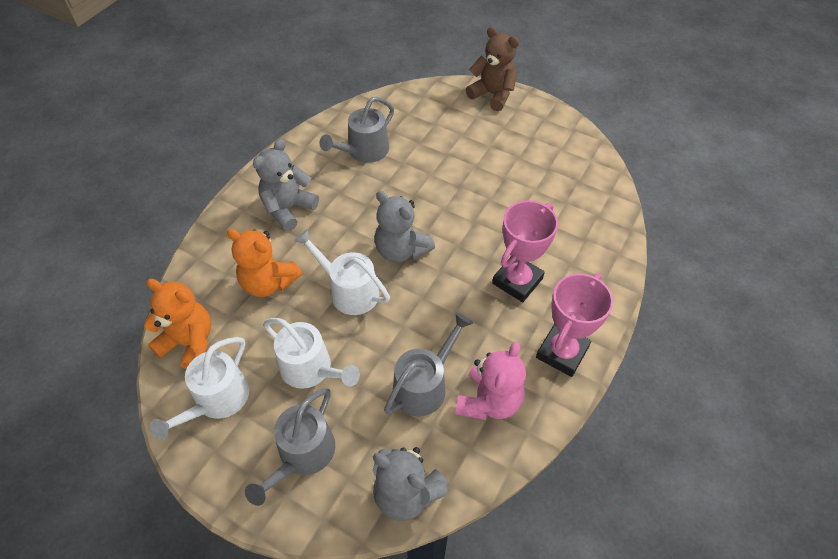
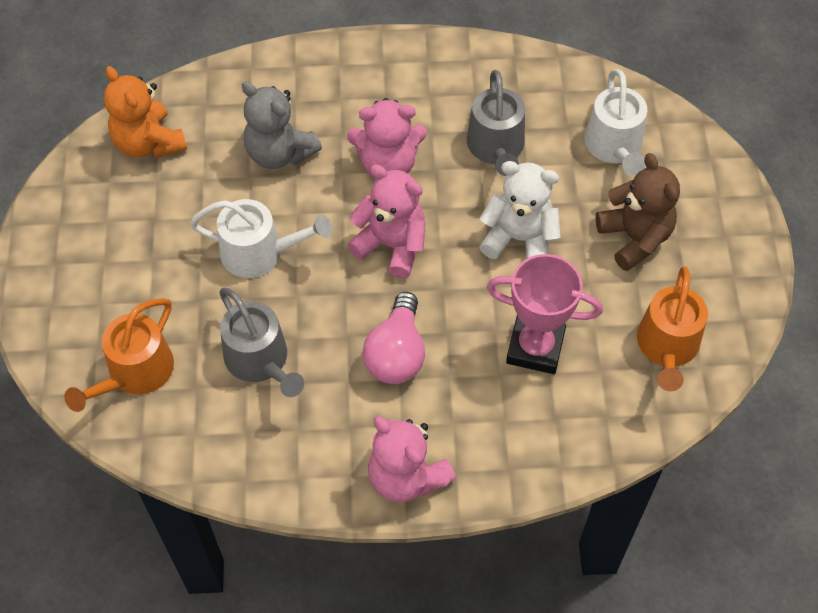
grey teddy bear: [253,139,319,231] [373,447,449,521] [375,191,435,262] = 3 -> [242,81,322,169] = 1
grey watering can: [245,389,335,506] [320,97,394,163] [384,313,473,416] = 3 -> [219,287,304,397] [467,70,525,176] = 2
orange teddy bear: [144,279,211,369] [227,228,302,297] = 2 -> [104,66,187,159] = 1
orange watering can: none = 0 -> [64,298,174,412] [637,266,708,391] = 2
pink light bulb: none = 0 -> [362,292,425,384] = 1
pink teddy bear: [455,342,526,420] = 1 -> [347,98,427,179] [347,165,426,279] [368,416,456,502] = 3
pink trophy: [492,200,558,302] [536,273,613,377] = 2 -> [487,254,603,374] = 1
white teddy bear: none = 0 -> [479,161,561,259] = 1
white watering can: [150,337,249,440] [263,318,360,389] [294,229,390,315] = 3 -> [190,199,332,278] [584,69,647,175] = 2

